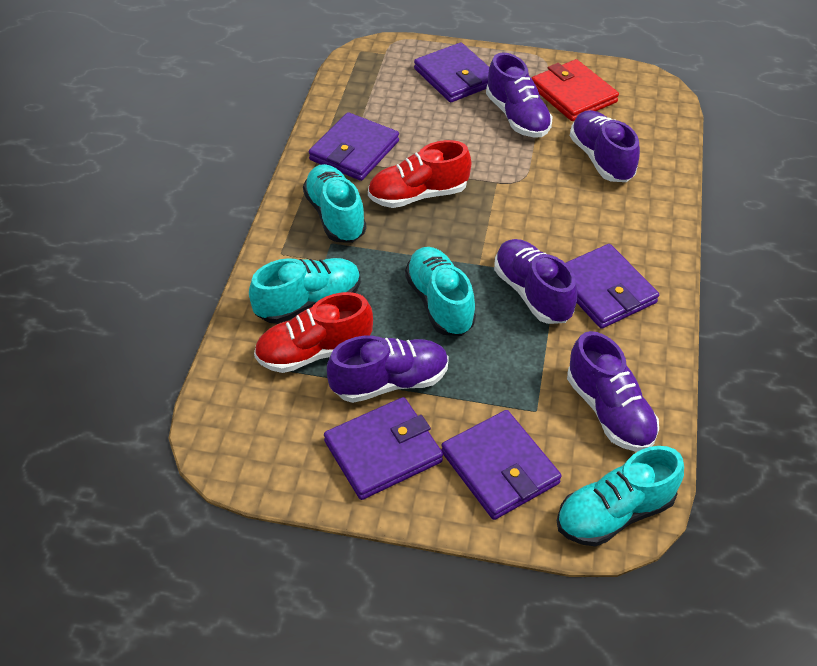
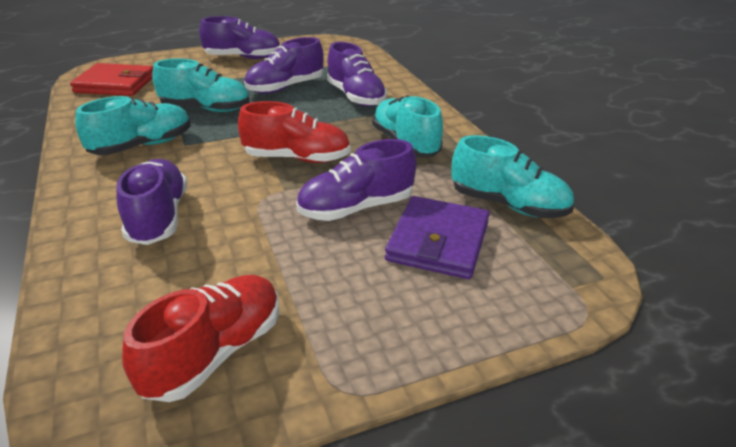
purple wallet: [309,112,399,181] [324,397,443,500] [414,42,489,103] [441,410,562,520] [566,244,659,329] = 5 -> [385,196,490,279] = 1

